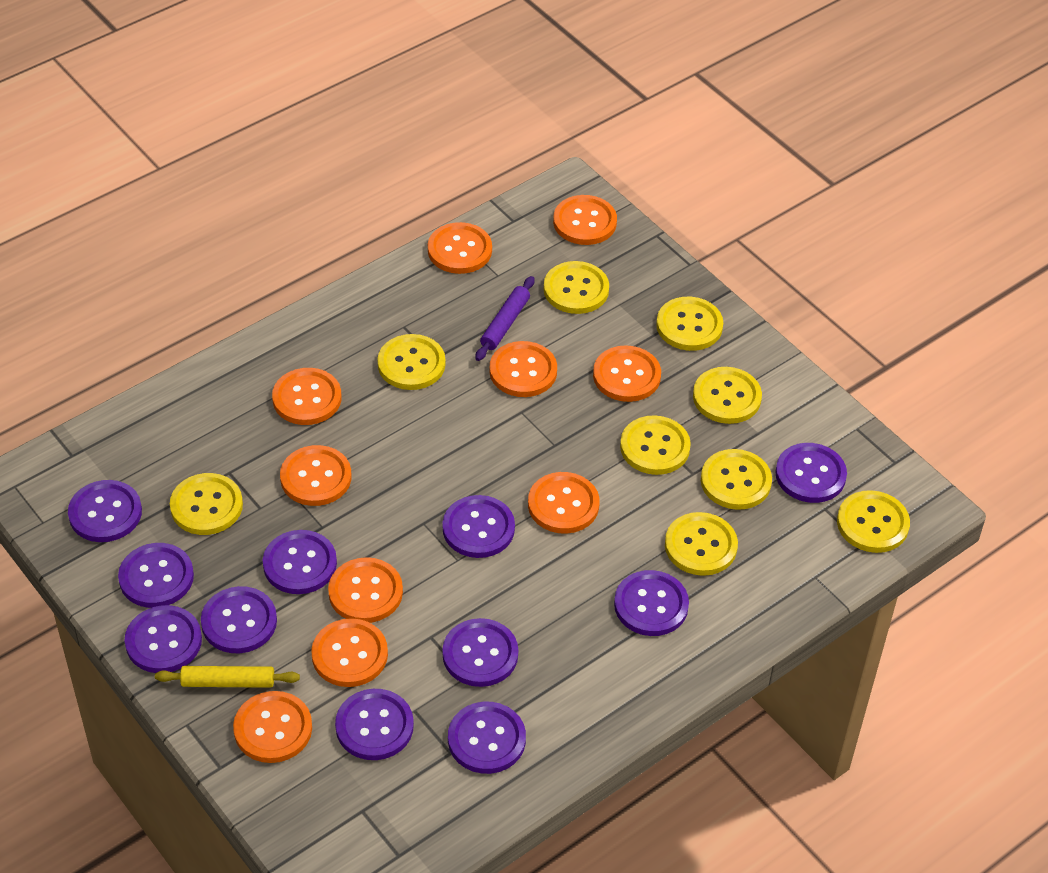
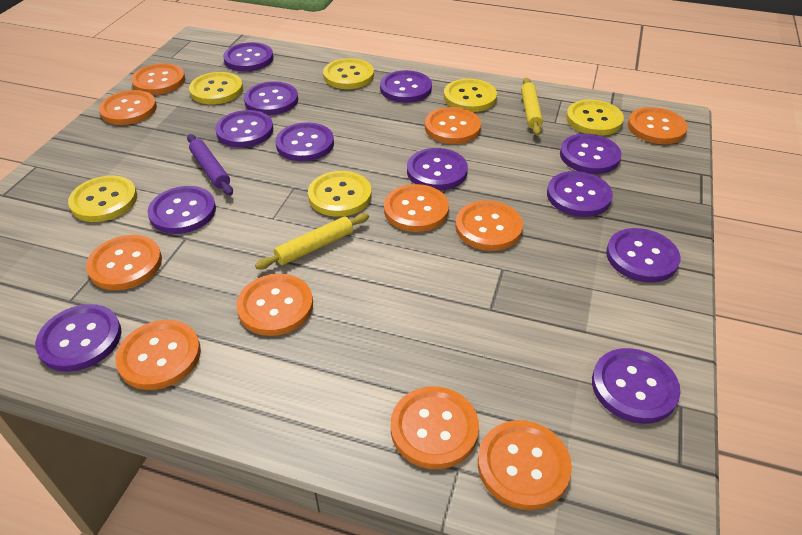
orange button: [233,691,312,763] [272,368,341,425] [280,445,352,506] [311,618,388,687] [328,557,403,623] [428,222,492,274] [489,341,557,397] [528,472,599,534] [553,195,617,245] [593,345,661,402] = 10 -> [86,235,162,290] [99,90,157,125] [115,320,201,390] [131,63,185,95] [236,274,313,336] [384,184,449,232] [391,386,479,469] [425,107,481,144] [455,201,523,251] [478,420,572,510] [628,107,688,144] = 11
purple button: [68,480,142,542] [118,543,194,608] [125,605,202,673] [201,586,277,653] [263,530,337,594] [335,689,414,760] [442,618,518,687] [443,495,515,558] [448,702,526,774] [614,570,689,636] [775,443,847,503] = 11 -> [35,304,122,372] [147,186,216,234] [215,110,273,148] [223,42,274,71] [244,81,298,115] [275,122,334,161] [380,70,432,103] [407,148,468,190] [547,171,613,217] [560,134,622,174] [592,348,681,424] [606,228,680,283] = 12
yellow button: [170,473,243,535] [377,334,446,390] [544,261,609,314] [620,415,691,475] [656,297,723,351] [665,512,738,576] [693,367,762,424] [701,449,772,510] [837,490,910,553] = 9 -> [68,176,137,222] [189,72,243,104] [308,171,372,217] [323,58,374,89] [444,79,497,112] [566,100,624,136] = 6
yellow rolling pin: [155,666,300,688] = 1 -> [255,213,369,269] [521,78,543,136] = 2

